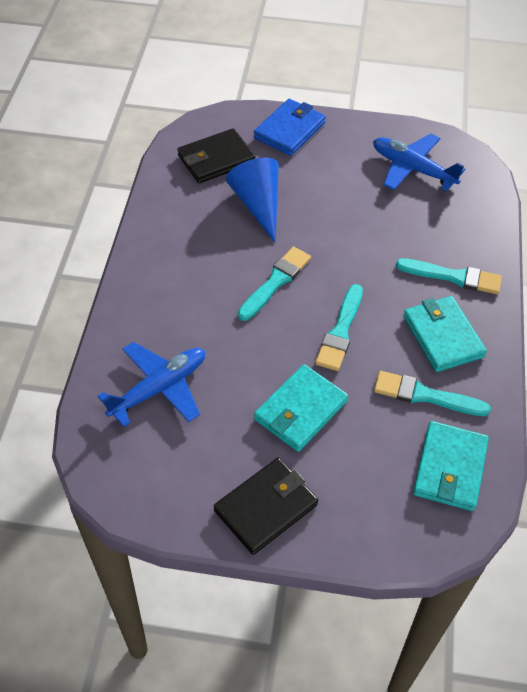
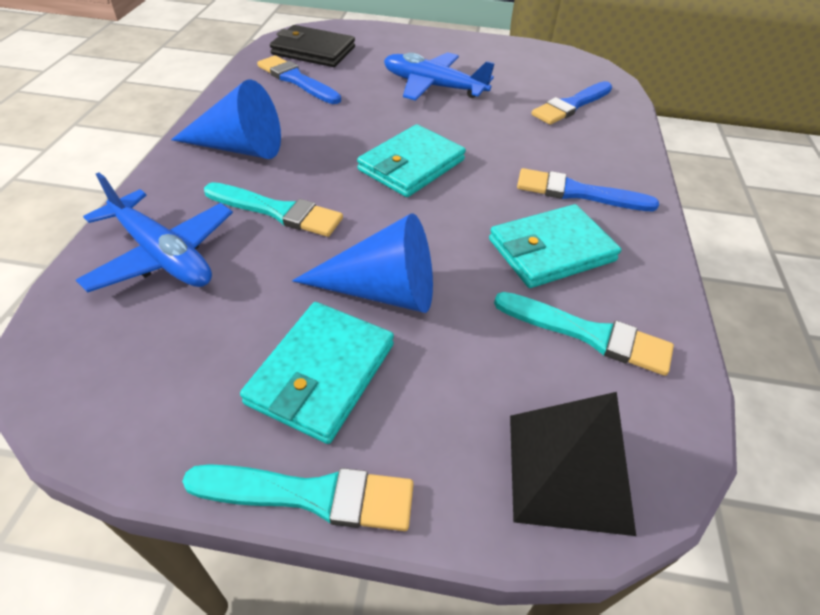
black pyramid: none = 0 -> [510,392,636,536] = 1
black wallet: [177,128,256,183] [214,458,318,555] = 2 -> [270,25,355,67] = 1
blue brush: none = 0 -> [257,55,341,104] [517,168,659,211] [531,81,612,125] = 3
blue cone: [226,157,279,243] = 1 -> [171,80,281,159] [292,213,433,313] = 2
blue wallet: [254,99,326,156] = 1 -> none = 0
turquoise brush: [238,247,311,321] [315,284,363,371] [374,371,491,416] [396,258,502,294] = 4 -> [182,464,414,531] [204,182,343,237] [494,292,674,376] = 3

